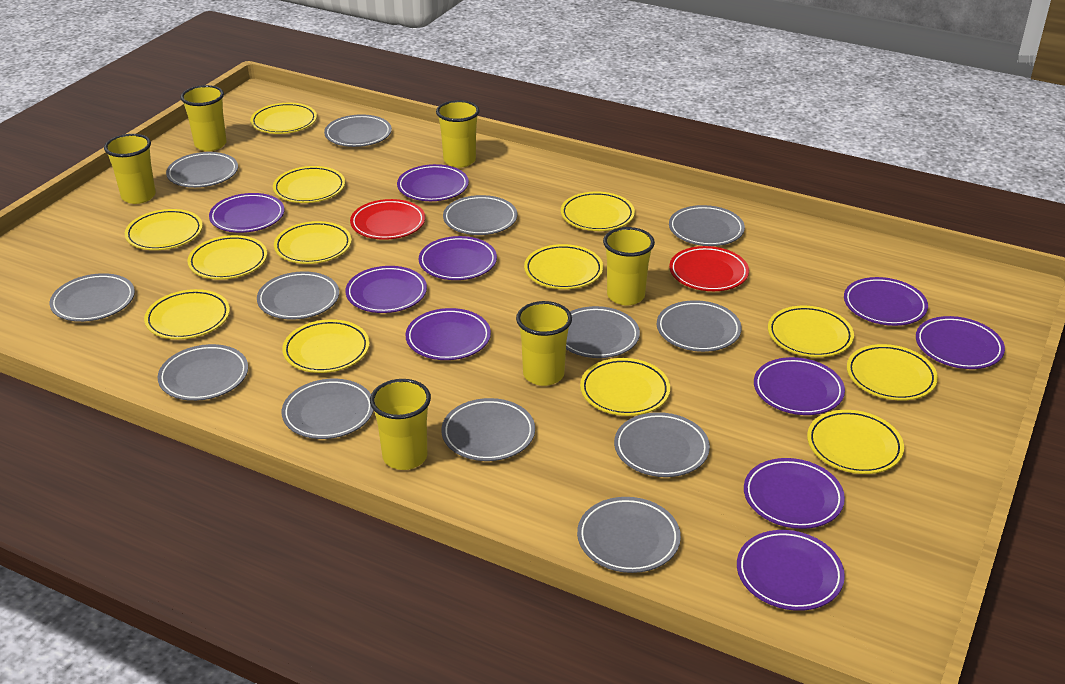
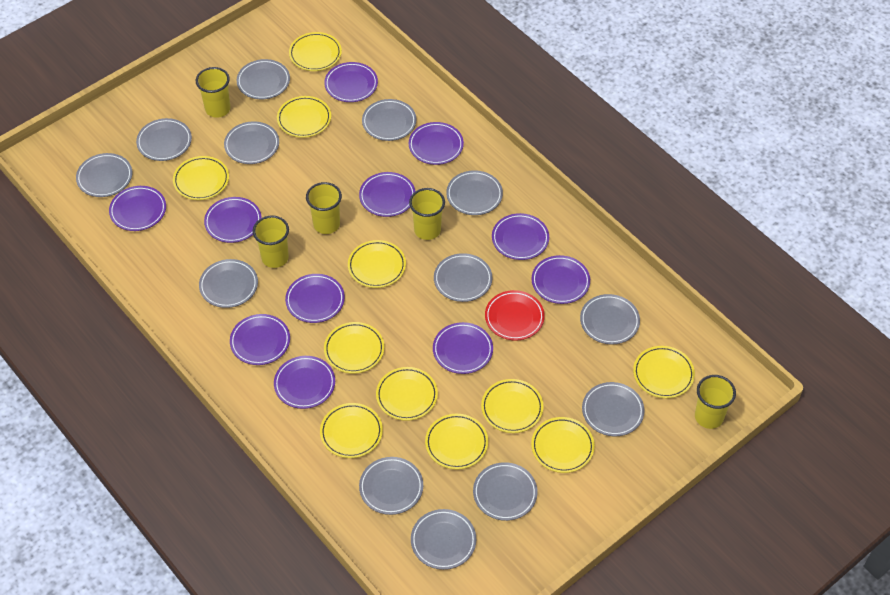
purple plate: [209,193,284,233] [345,266,427,313] [397,164,469,201] [405,308,491,360] [419,236,497,280] [737,530,845,611] [744,458,845,529] [754,357,845,415] [844,277,928,326] [916,316,1005,369] = 10 -> [109,186,166,231] [204,197,262,243] [230,314,290,365] [274,356,335,409] [285,274,345,323] [324,62,378,102] [359,172,415,217] [409,122,464,165] [433,322,493,374] [492,213,549,260] [532,255,590,304] = 11
red plate: [350,199,425,240] [669,246,749,291] = 2 -> [485,290,545,340] = 1
yellow cup: [104,134,156,204] [181,85,227,151] [370,379,431,470] [436,100,480,168] [516,301,572,386] [603,227,655,305] = 6 -> [196,67,231,118] [253,215,289,268] [306,182,342,234] [409,188,445,240] [695,375,736,429] = 5
yellow plate: [125,209,203,250] [144,289,230,339] [187,235,267,279] [250,103,317,134] [273,166,345,203] [274,221,352,264] [282,319,369,373] [524,244,603,289] [561,191,635,231] [580,358,670,416] [768,306,854,357] [807,410,904,474] [847,344,938,401] = 13 -> [173,156,229,200] [277,96,331,138] [289,32,342,71] [320,403,383,458] [324,322,385,374] [348,240,406,288] [376,367,438,421] [425,414,488,470] [481,379,543,433] [531,417,595,473] [633,346,695,398] = 11

